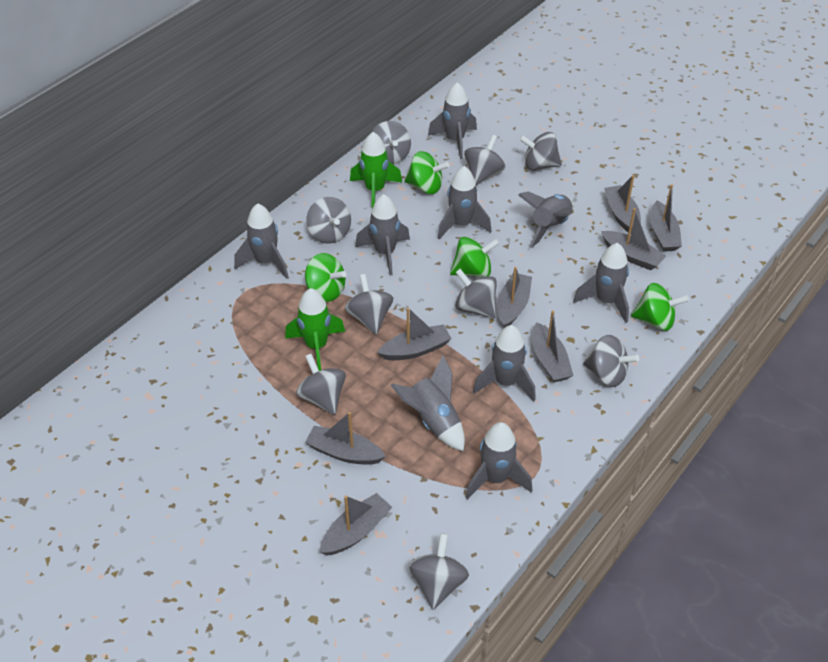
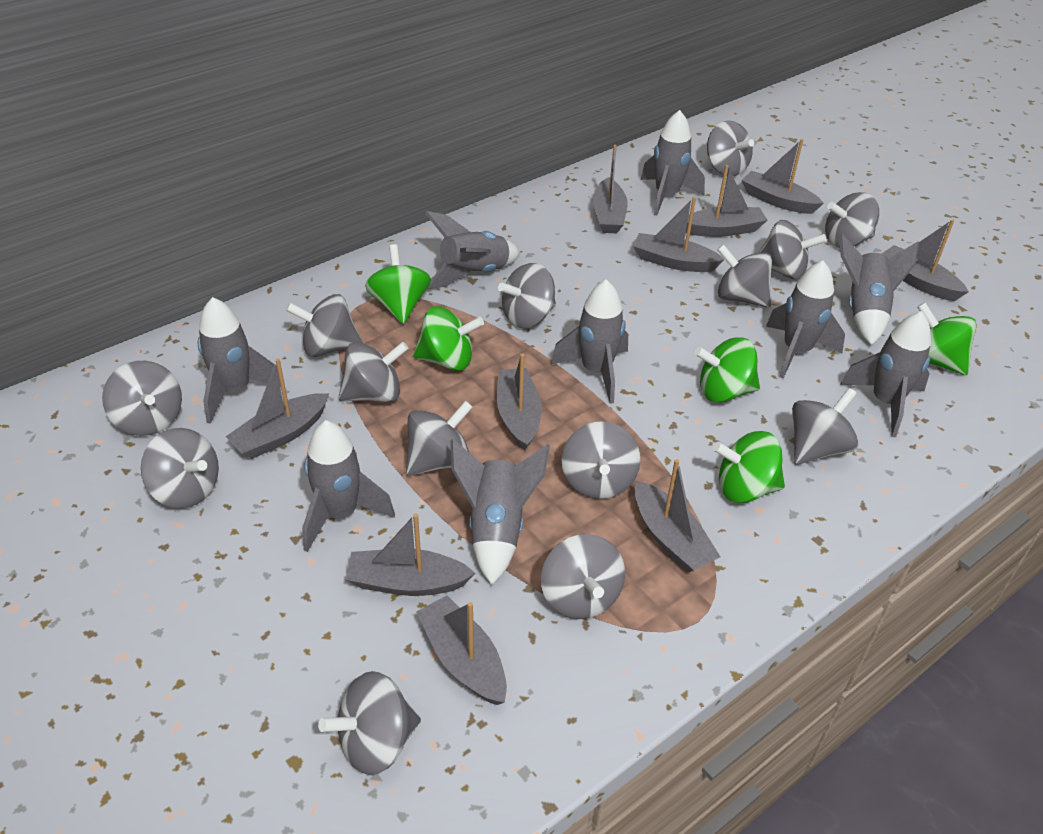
green rocket: [285,288,345,371] [350,132,402,208] = 2 -> none = 0
green spinning top: [305,253,346,302] [405,151,449,194] [450,237,500,278] [631,283,689,331] = 4 -> [365,244,431,324] [413,306,484,371] [695,337,760,403] [713,431,785,503] [917,302,977,375] = 5
grey boat: [305,412,386,465] [319,493,392,555] [377,308,452,361] [497,267,532,328] [532,310,574,382] [601,208,666,271] [604,175,641,232] [650,184,682,252] = 8 -> [226,358,329,459] [345,513,475,596] [416,595,507,705] [497,354,542,450] [593,145,627,233] [633,197,725,272] [634,459,721,573] [686,165,768,237] [741,139,824,214] [882,219,969,301] = 10
grey spinning top: [296,354,346,415] [306,197,351,244] [345,274,393,335] [371,121,411,165] [409,533,469,610] [455,269,497,319] [464,135,505,185] [519,132,562,171] [583,335,639,387] = 9 -> [102,361,182,436] [141,428,219,508] [286,294,363,357] [318,671,421,775] [339,342,409,402] [406,401,473,476] [498,263,556,328] [541,534,625,619] [562,421,640,499] [707,121,754,176] [717,244,772,308] [758,220,827,280] [792,388,859,465] [825,192,879,248] = 14

